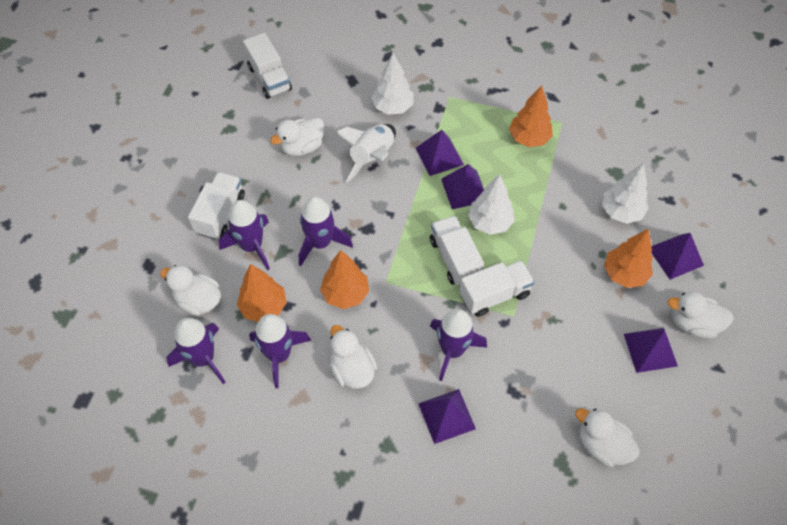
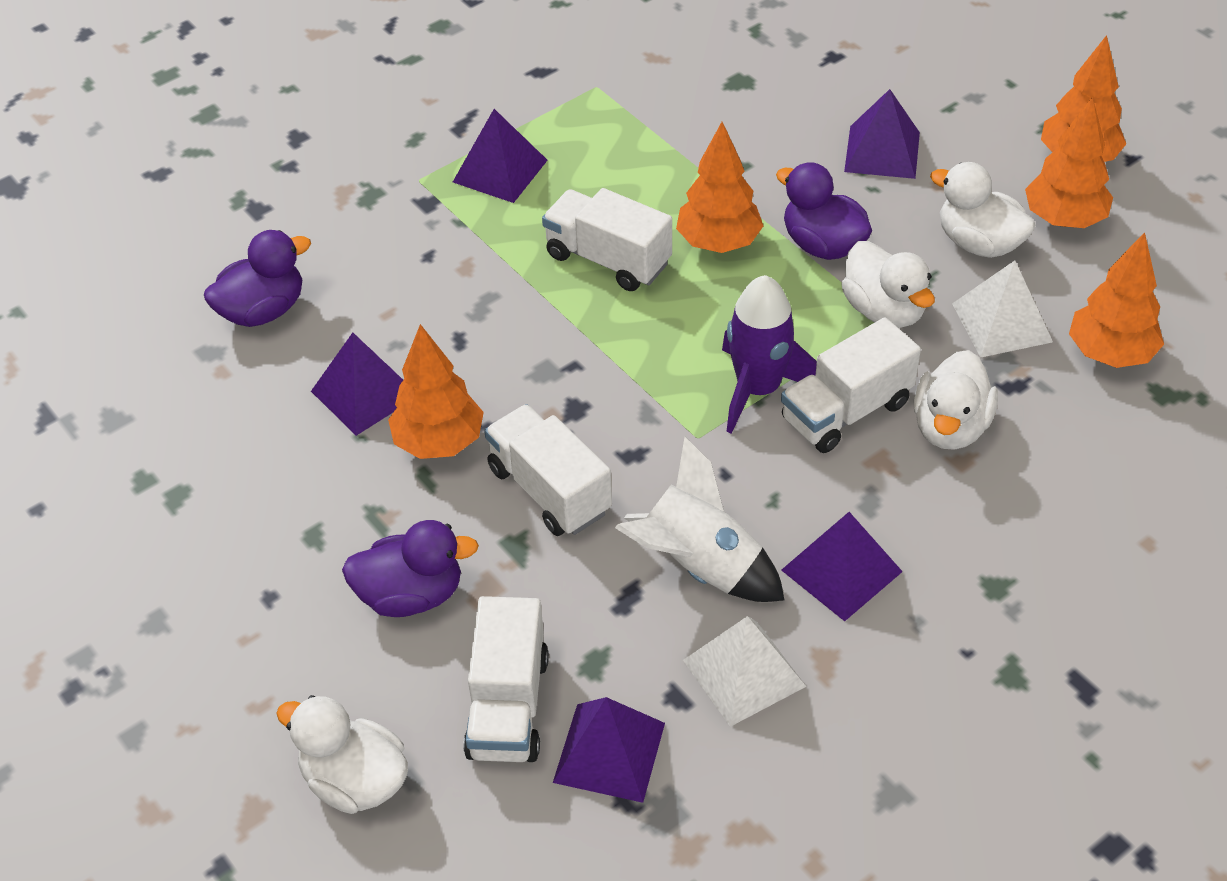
orange tree: [237,264,287,322] [320,250,369,309] [509,85,553,147] [604,228,653,288] = 4 -> [388,324,484,459] [676,122,763,253] [1025,97,1113,228] [1041,35,1126,162] [1069,232,1164,368] = 5
purple duck: none = 0 -> [204,230,311,327] [342,520,479,617] [776,162,872,260] = 3
purple rocket: [166,318,225,384] [219,200,270,270] [249,314,311,388] [299,196,353,266] [430,309,487,381] = 5 -> [722,275,817,434] = 1
white duck: [160,265,221,316] [270,117,324,156] [330,325,377,389] [575,408,640,467] [667,292,734,338] = 5 -> [276,695,408,814] [841,241,935,328] [914,350,998,450] [930,162,1035,258] = 4
white pyramid: none = 0 -> [683,616,807,727] [952,260,1053,358] = 2
white tree: [371,53,414,115] [468,174,515,235] [602,163,649,224] = 3 -> none = 0

